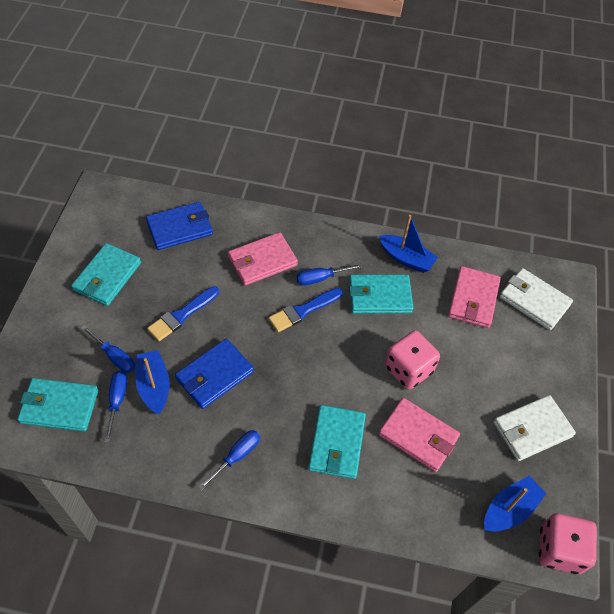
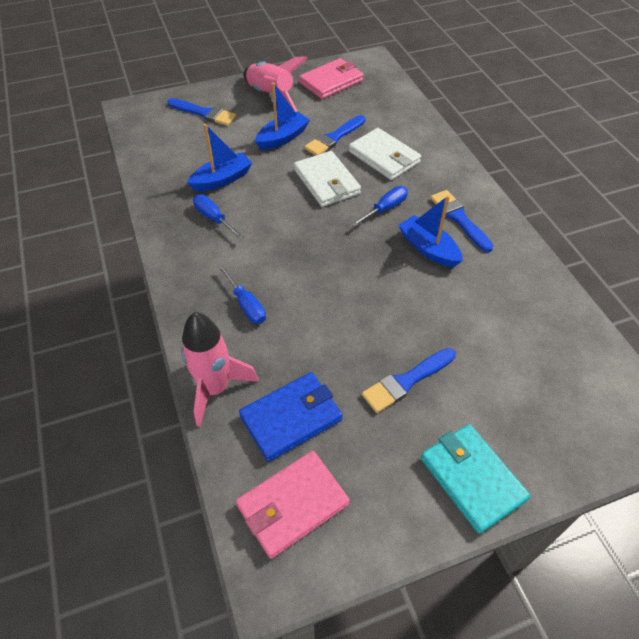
blue brush: [147,286,219,341] [269,288,343,332] = 2 -> [168,98,236,126] [304,115,365,156] [362,348,456,413] [431,190,493,252] = 4
blue screwdriver: [81,325,135,373] [104,371,127,443] [198,430,260,491] [297,264,362,285] = 4 -> [193,194,244,239] [218,264,266,324] [351,186,408,227] = 3
blue wallet: [146,202,213,250] [175,339,254,409] = 2 -> [239,372,343,462] = 1
pink dice: [385,330,440,390] [539,513,597,574] = 2 -> none = 0
pink rocket: none = 0 -> [181,312,259,427] [243,56,308,112] = 2
pink wallet: [228,232,298,286] [378,398,460,472] [448,266,501,328] = 3 -> [236,451,350,559] [299,58,364,99] = 2
turquoise wallet: [17,378,98,432] [71,243,141,306] [308,405,366,479] [349,274,413,314] = 4 -> [421,424,530,534] = 1

